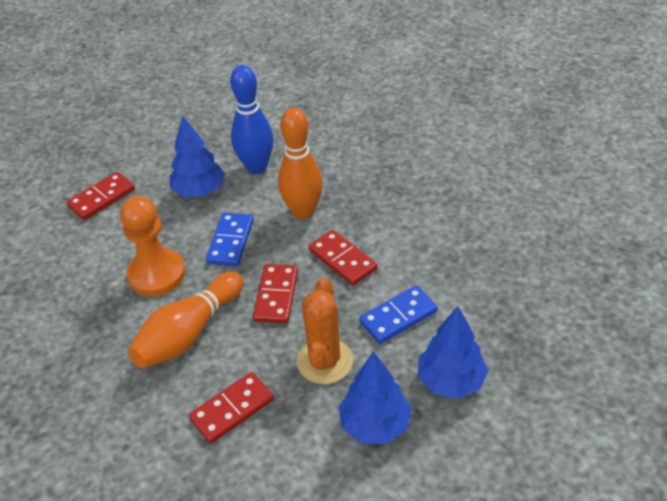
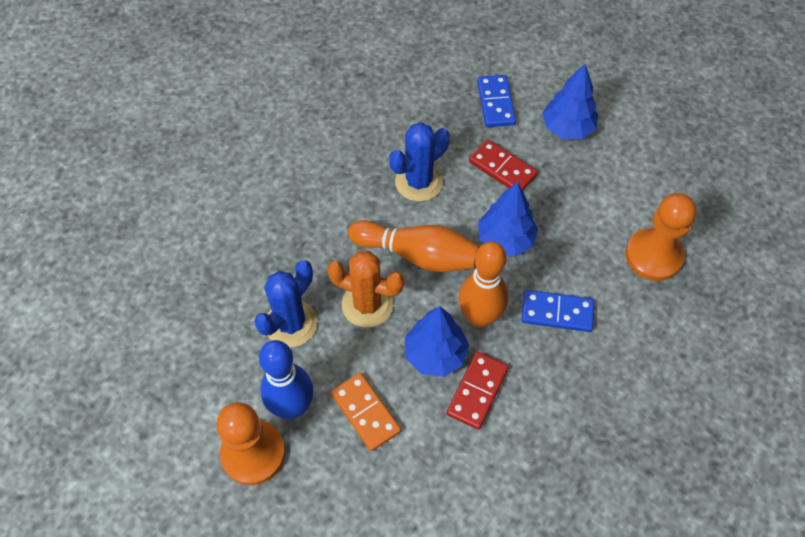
blue cactus: none = 0 -> [254,260,317,347] [389,122,450,202] = 2
orange domino: none = 0 -> [331,373,401,451] = 1
orange pawn: [120,196,185,296] = 1 -> [216,402,285,485] [625,193,696,281] = 2
red domino: [66,172,135,220] [189,372,274,443] [253,264,298,323] [309,230,378,286] = 4 -> [446,352,509,430] [469,139,538,191] = 2

